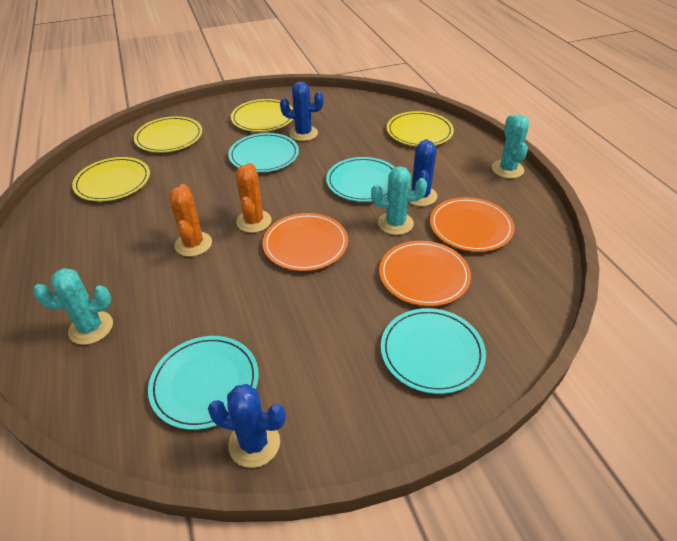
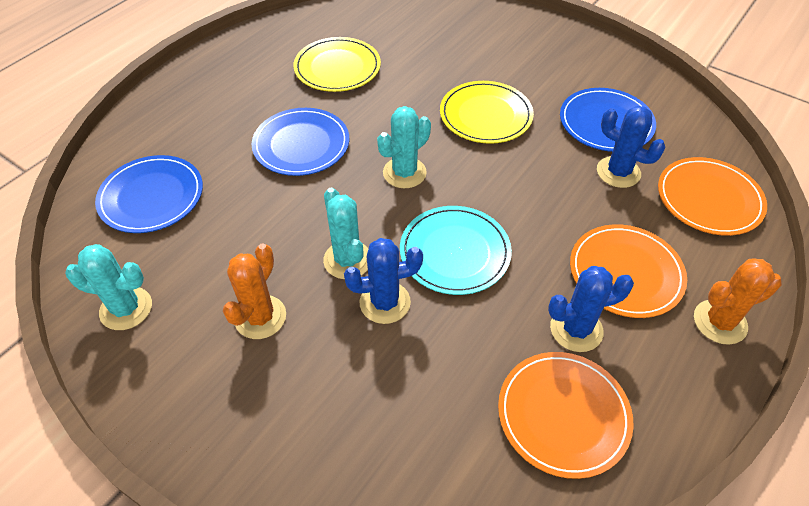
blue plate: none = 0 -> [95,155,203,233] [251,108,349,176] [560,88,656,152] = 3
turquoise plate: [148,336,259,430] [228,133,299,172] [326,157,394,202] [381,308,486,394] = 4 -> [400,206,512,295] = 1
yellow plate: [72,157,150,201] [134,116,202,153] [231,99,294,132] [387,111,454,146] = 4 -> [293,37,381,92] [440,81,534,144] = 2

